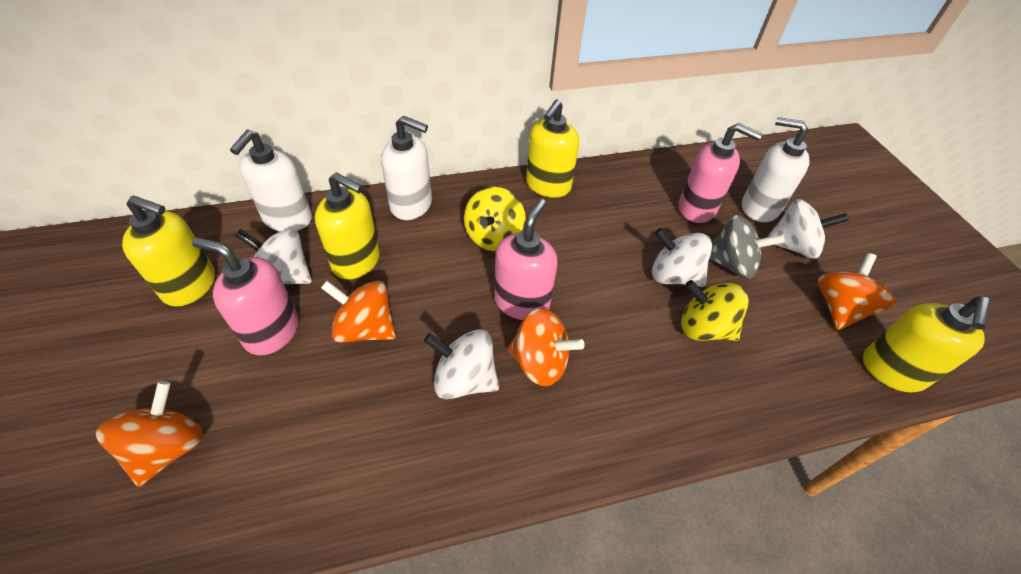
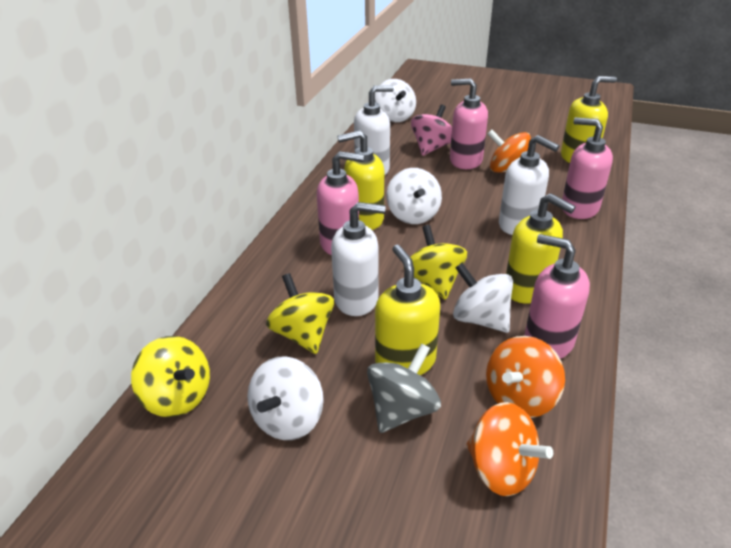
orange spinning top: [96,381,203,487] [321,280,396,343] [507,308,585,386] [818,253,896,330] = 4 -> [466,402,553,496] [486,336,565,418] [487,130,531,172] = 3
pink soap dispenser: [192,237,299,355] [494,199,558,320] [679,123,763,223] = 3 -> [317,151,364,255] [450,78,488,169] [524,234,590,359] [562,117,613,219] = 4
pink spinning top: none = 0 -> [411,104,452,156] = 1
yellow spinning top: [464,187,526,251] [681,280,749,341] = 2 -> [131,336,210,417] [266,273,334,354] [403,225,467,300] = 3

